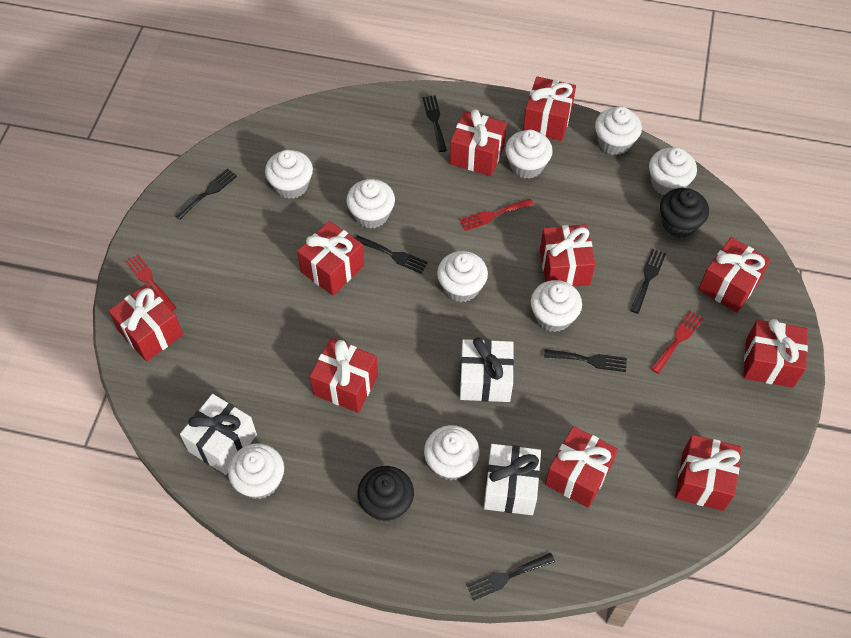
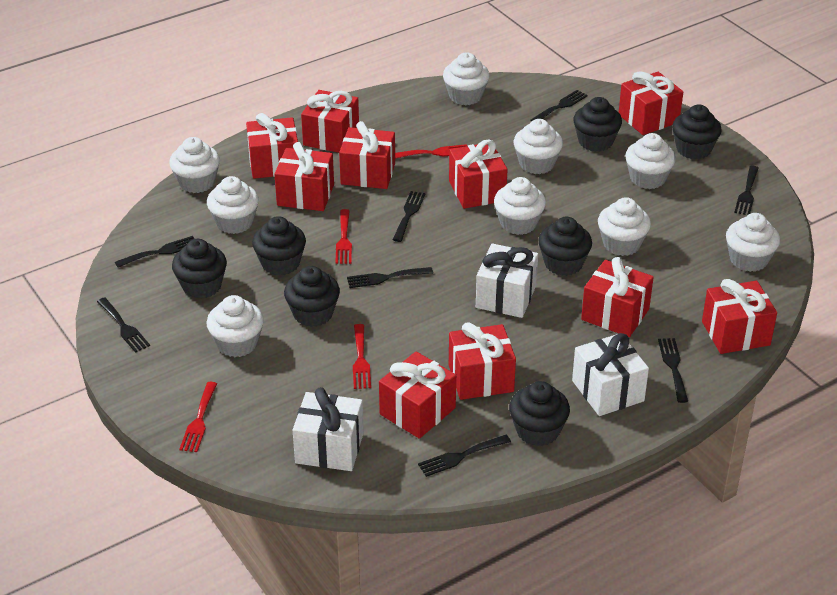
black cupcake: [357,466,414,522] [660,188,709,238] = 2 -> [172,239,227,299] [252,216,306,276] [284,266,340,327] [509,381,570,446] [538,217,592,276] [573,97,622,152] [672,104,722,160] = 7
black fork: [174,168,237,220] [355,235,428,273] [422,95,447,152] [466,552,555,601] [544,349,627,372] [630,249,666,314] = 6 -> [97,298,150,353] [115,236,195,268] [347,267,433,288] [393,191,425,242] [418,435,511,477] [530,90,588,121] [658,338,688,403] [734,166,759,215] = 8
red fork: [125,254,177,311] [459,199,534,231] [650,311,703,374] = 3 -> [179,382,217,452] [335,209,352,264] [353,324,371,389] [395,144,467,159] = 4

